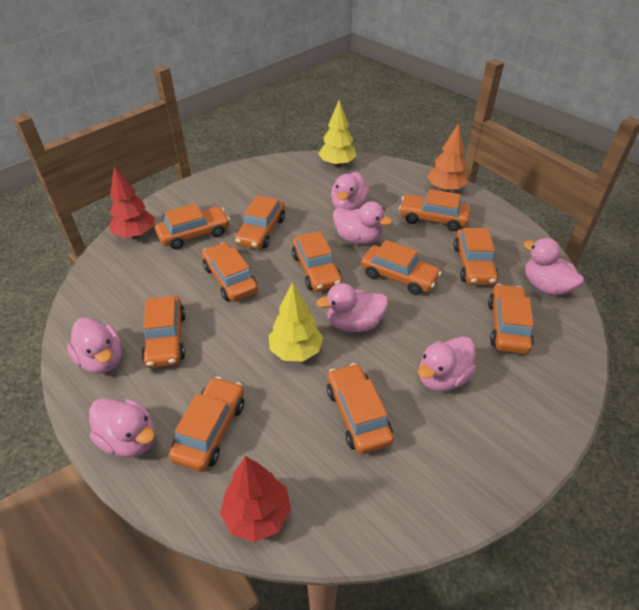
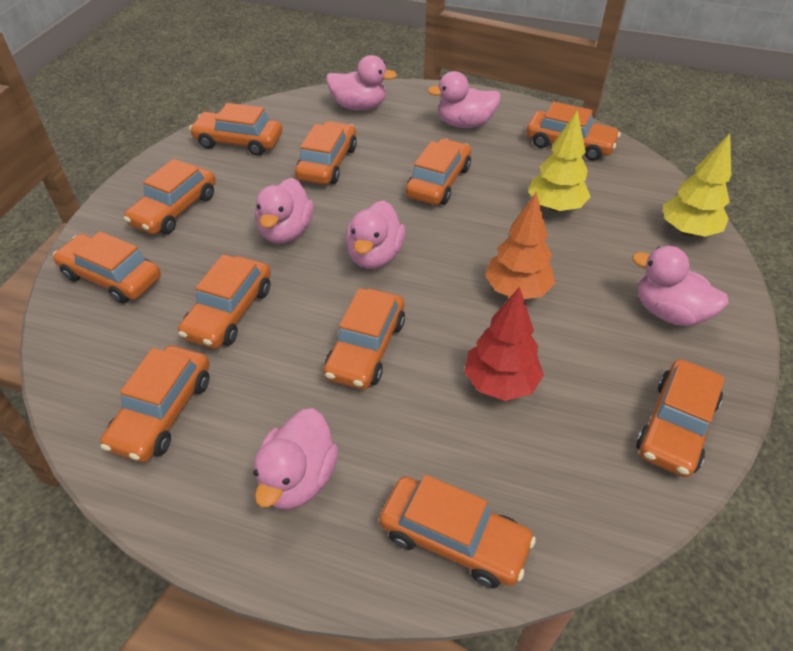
pink duck: [67,318,122,374] [89,398,155,457] [316,283,388,332] [331,172,369,210] [333,201,392,244] [418,337,476,391] [523,238,584,295] = 7 -> [254,408,338,510] [255,178,314,244] [326,55,397,111] [345,200,405,269] [427,71,501,128] [632,246,729,326] = 6
red tree: [109,167,155,238] [220,456,291,542] = 2 -> [464,287,544,401] = 1

